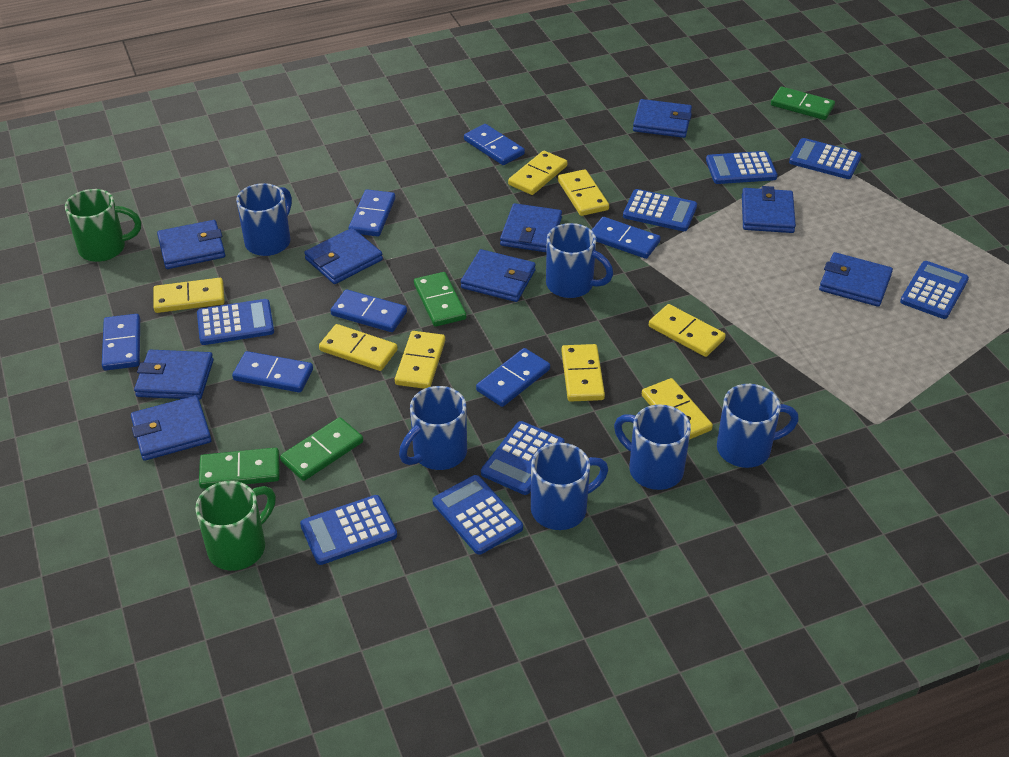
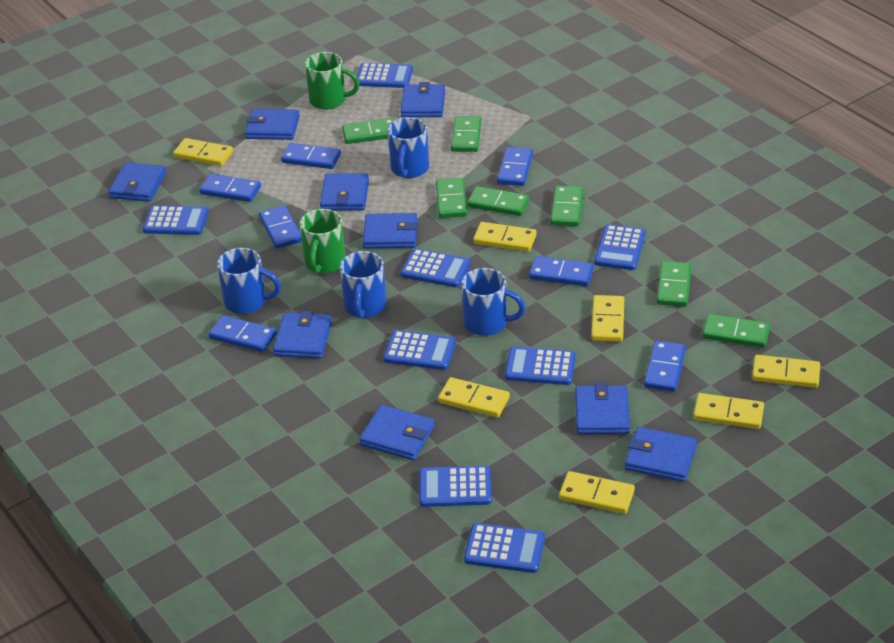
blue mug: [236,183,292,256] [399,386,467,470] [531,443,608,530] [546,223,613,298] [614,404,691,490] [717,384,799,468] = 6 -> [217,248,281,314] [340,251,387,319] [388,117,429,178] [461,268,526,336] = 4
green domino: [199,448,280,489] [280,417,363,481] [414,272,466,327] [771,87,835,120] = 4 -> [342,118,395,144] [436,178,467,218] [451,116,482,152] [467,186,529,216] [551,186,583,226] [657,261,691,307] [702,314,770,348] = 7
yellow domino: [153,278,225,313] [319,324,398,371] [395,331,445,389] [508,151,568,195] [558,169,609,216] [561,344,605,402] [642,378,713,440] [649,304,726,357] = 8 -> [173,138,233,166] [438,377,510,417] [473,222,537,252] [559,471,635,514] [591,295,624,342] [694,393,764,429] [752,355,820,388] = 7

